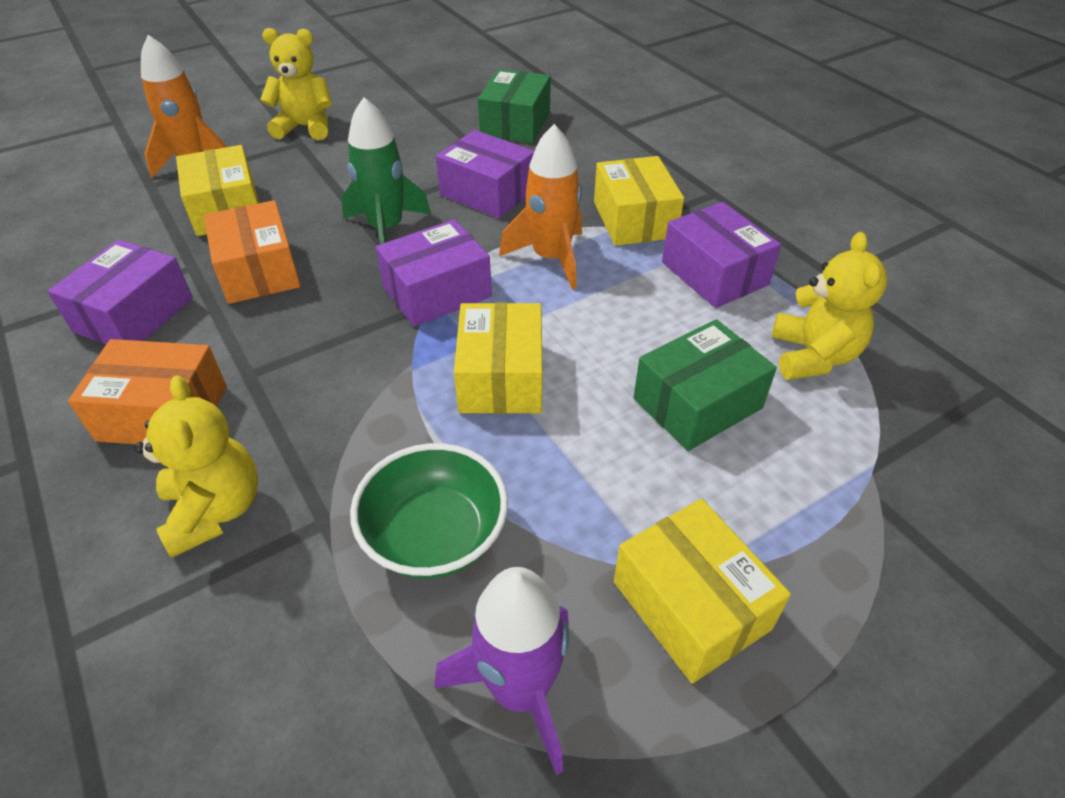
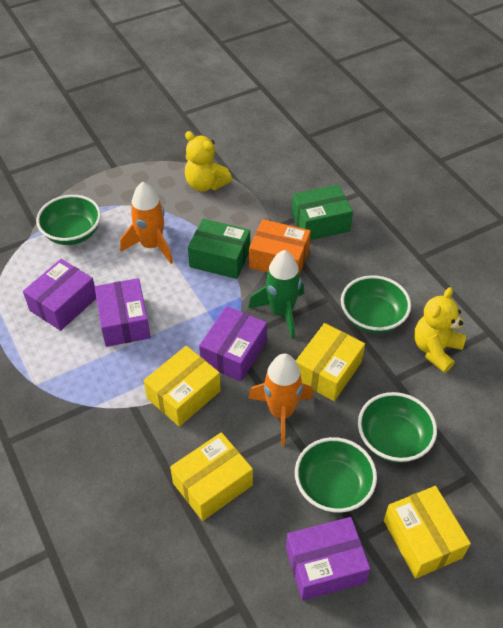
green bowl: [350,443,508,579] = 1 -> [36,195,101,245] [295,437,377,513] [341,275,411,334] [358,392,437,463] = 4
orange box: [68,339,227,444] [204,200,301,304] = 2 -> [249,219,311,275] = 1
purple rocket: [434,567,569,775] = 1 -> none = 0
yellow teddy bear: [134,375,258,558] [260,28,332,140] [772,232,887,380] = 3 -> [185,131,232,192] [414,287,466,373] = 2

